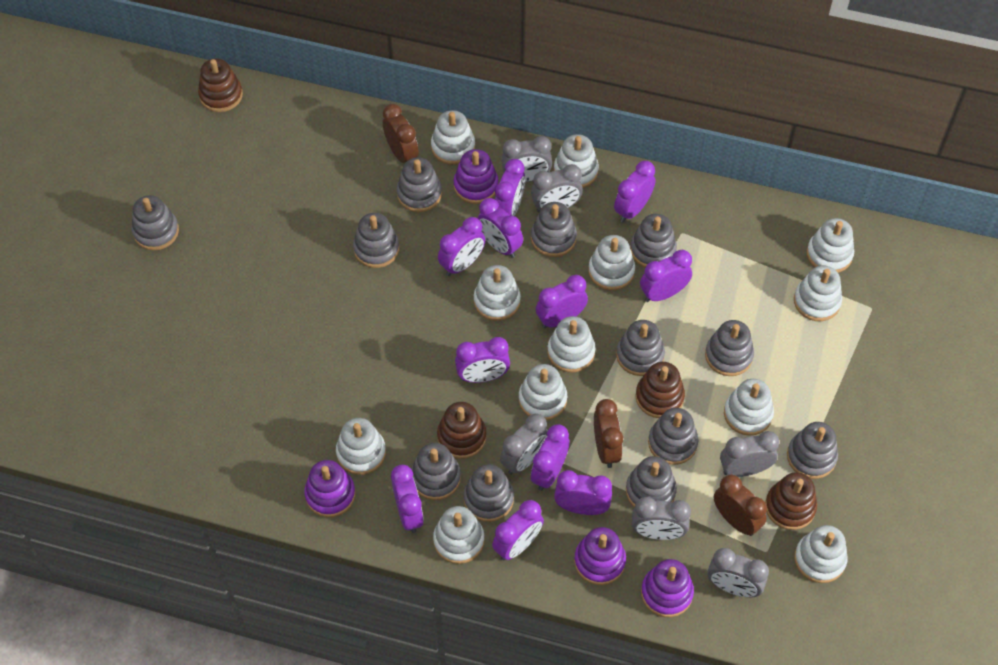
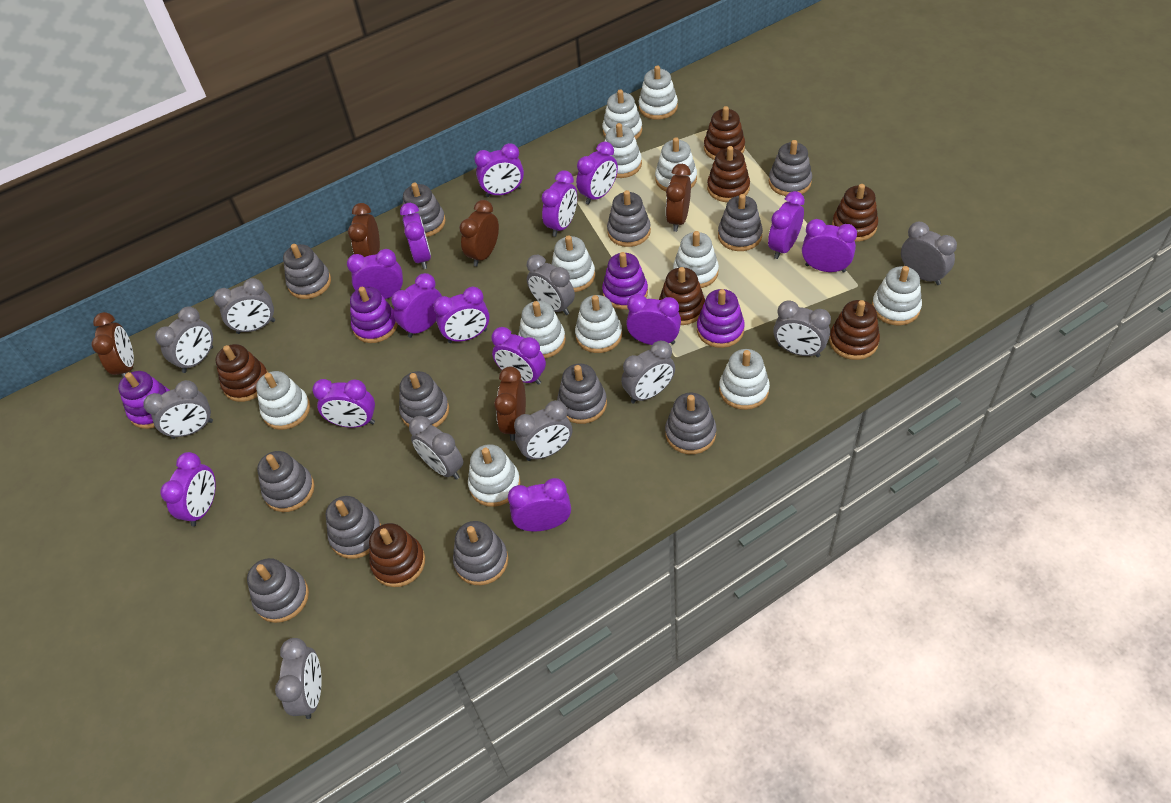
brown clock: [383,104,419,163] [594,399,623,468] [714,475,767,536] = 3 -> [92,312,134,377] [348,203,380,257] [459,200,499,267] [494,366,526,441] [666,164,691,232] = 5
brown stacking toy: [198,58,243,112] [437,402,486,459] [635,362,685,418] [765,472,817,530] = 4 -> [215,344,268,402] [369,523,425,587] [659,267,705,325] [704,106,745,160] [707,146,750,202] [829,300,880,360] [832,184,878,242] = 7
grey clock: [500,414,548,475] [501,136,552,182] [531,164,583,212] [632,497,691,540] [708,548,769,597] [720,431,779,477] = 6 -> [143,380,213,439] [155,306,213,373] [213,278,275,334] [275,638,322,719] [409,416,463,480] [514,400,572,461] [527,255,575,315] [621,341,675,404] [773,300,831,357] [901,222,957,285] = 10
purple clock: [391,465,424,533] [438,217,485,276] [455,337,510,383] [477,198,523,258] [492,500,544,560] [495,159,525,216] [531,424,570,491] [536,275,588,328] [554,470,612,515] [614,161,656,223] [640,250,692,302] = 11 -> [161,452,216,526] [312,379,375,428] [347,249,403,299] [391,273,442,338] [400,203,431,269] [433,287,490,343] [474,143,524,197] [492,327,546,385] [508,478,571,532] [542,170,577,237] [576,142,618,205] [626,294,681,345] [768,191,805,259] [802,219,857,273] = 14

